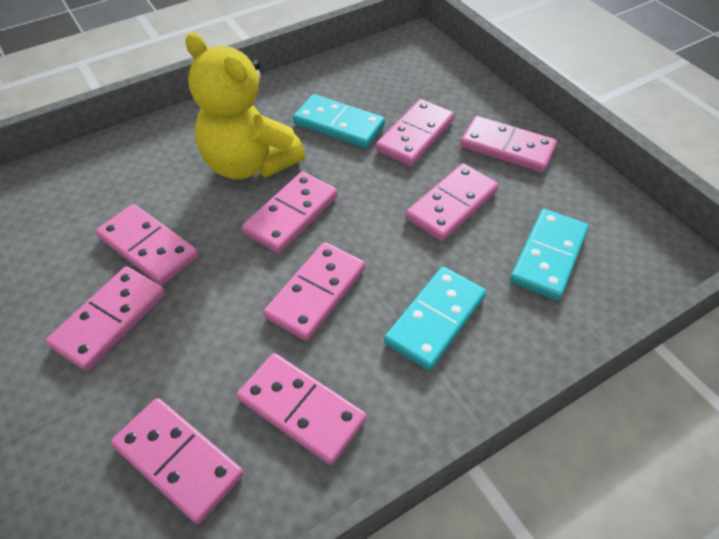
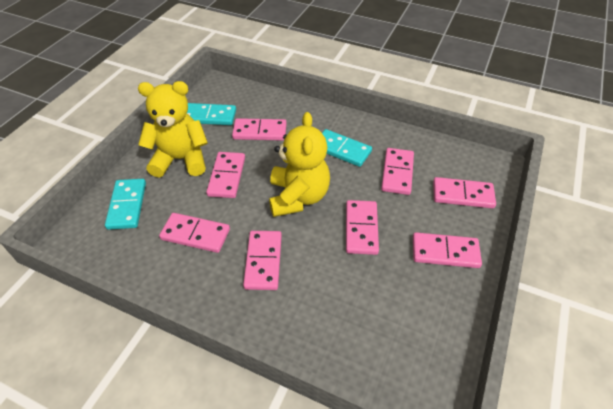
pink domino: [46,266,165,371] [96,204,198,286] [111,398,244,524] [237,353,366,465] [242,172,337,253] [264,242,365,341] [376,99,455,166] [406,163,499,241] [460,116,557,173] = 9 -> [159,213,230,253] [206,152,245,198] [232,118,287,140] [243,231,282,290] [346,200,379,255] [381,148,414,195] [413,232,482,268] [433,177,496,208] = 8
yellow teddy bear: [185,33,305,180] = 1 -> [138,81,208,178] [269,112,330,217] = 2

